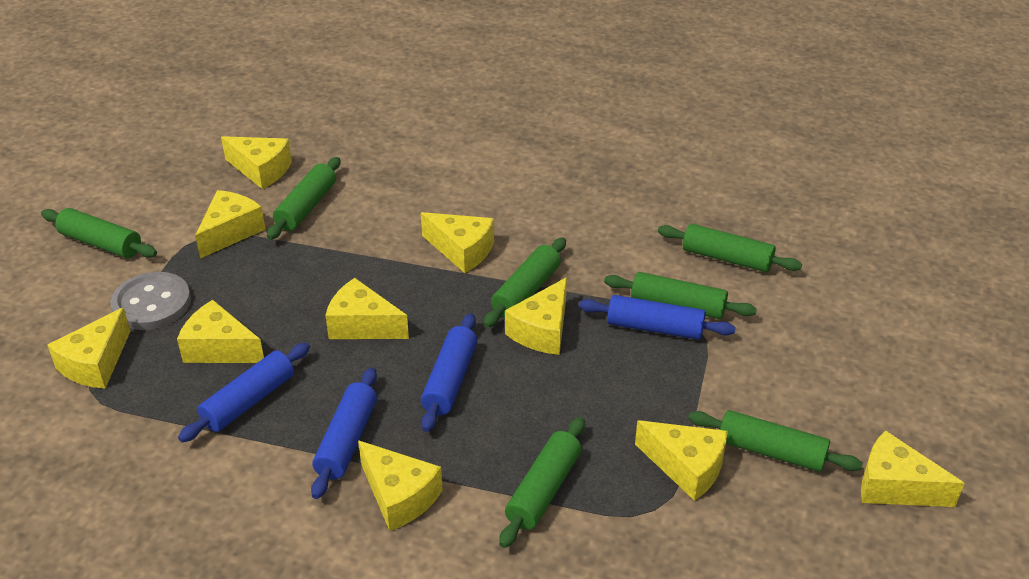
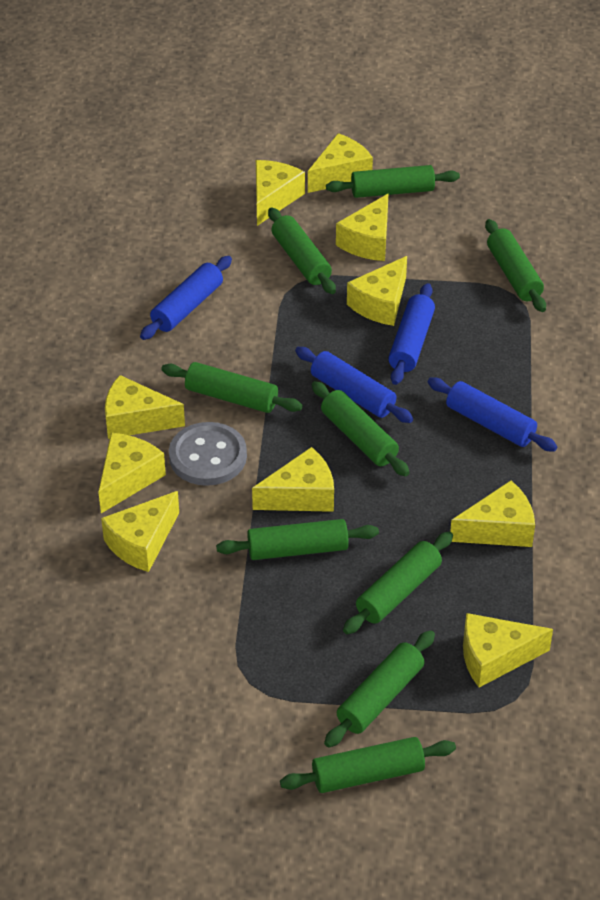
green rolling pin: [41,208,157,258] [267,157,340,240] [484,237,566,328] [499,417,585,548] [604,272,757,319] [658,224,802,272] [688,410,863,472] = 7 -> [161,362,303,413] [216,519,379,560] [268,207,336,294] [280,737,456,793] [312,381,410,476] [324,630,435,748] [326,165,460,198] [343,532,453,634] [485,219,546,312] = 9

